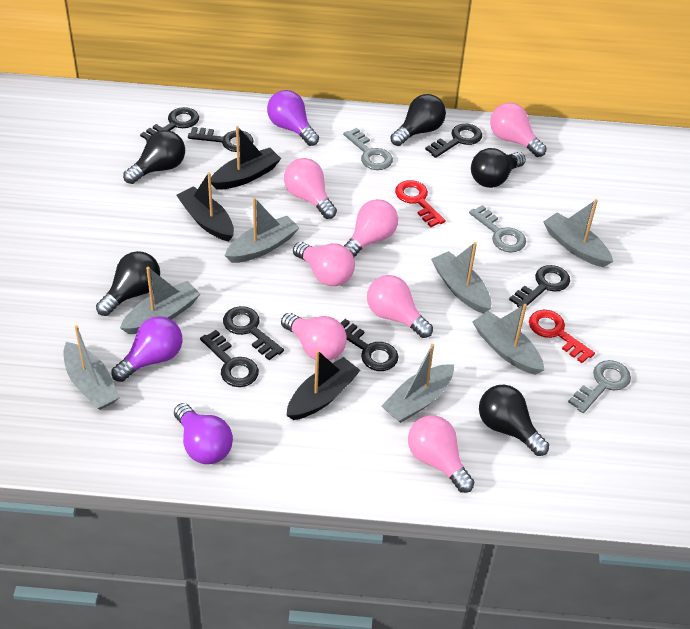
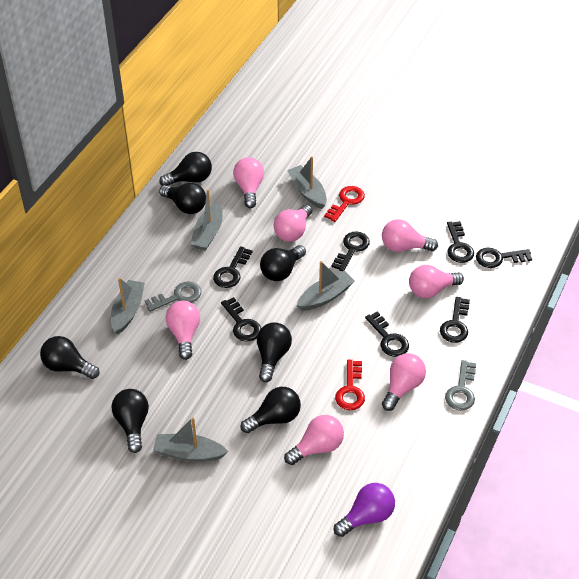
black boat: [177,172,234,242] [211,126,281,190] [286,350,361,420] = 3 -> none = 0
black light bulb: [96,251,160,316] [123,130,185,184] [390,94,446,146] [471,148,526,188] [479,385,549,456] = 5 -> [40,336,99,379] [112,389,149,453] [159,152,212,186] [159,183,206,214] [240,387,301,433] [257,322,292,382] [260,245,306,281] = 7
grey boat: [63,325,120,410] [120,267,200,334] [225,197,300,263] [381,344,454,423] [431,242,491,314] [472,304,544,375] [543,199,613,267] = 7 -> [111,278,145,334] [153,417,228,462] [190,189,223,250] [287,156,327,209] [297,261,355,311] = 5
grey key: [343,128,393,170] [469,205,526,252] [568,360,631,413] = 3 -> [145,282,201,312] [445,360,476,410] = 2
purple light bulb: [111,316,182,382] [174,403,233,464] [267,90,319,146] = 3 -> [334,483,395,537] = 1

